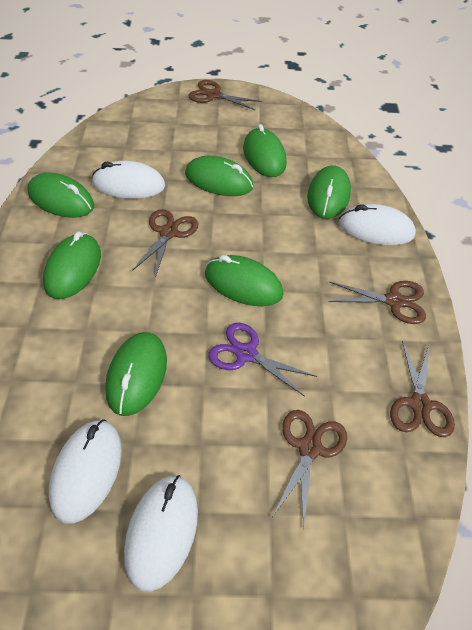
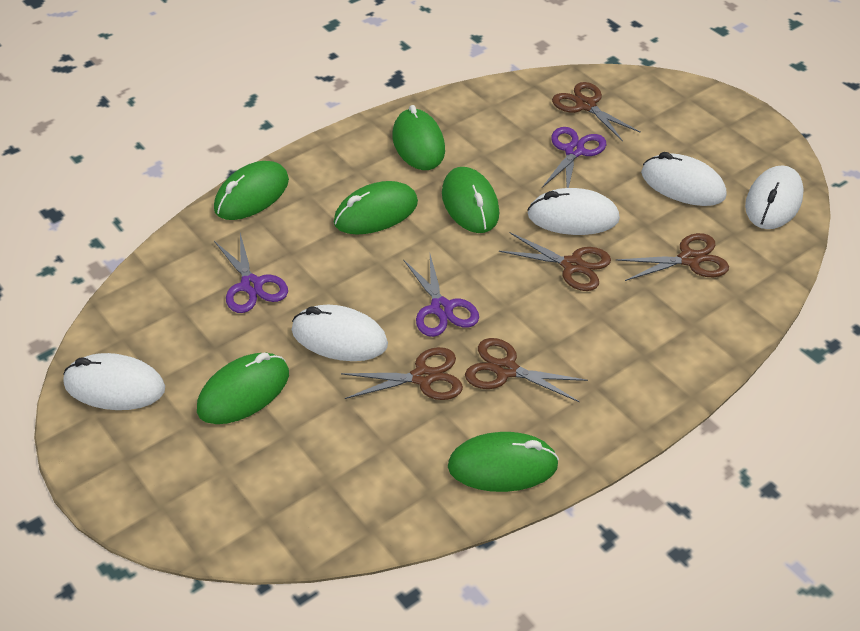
green mouse: [27,173,94,218] [43,232,101,299] [105,332,167,416] [185,156,253,196] [205,255,283,306] [243,124,287,177] [307,165,351,219] = 7 -> [197,353,289,424] [214,161,289,220] [334,181,418,234] [393,105,445,170] [442,167,499,233] [448,432,559,492] = 6
purple scissors: [208,323,317,397] = 1 -> [214,233,288,313] [403,254,479,337] [542,127,606,188] = 3
white mouse: [49,419,122,524] [92,161,165,199] [124,475,198,592] [339,204,416,245] = 4 -> [63,353,165,410] [292,305,388,361] [527,188,620,235] [641,152,726,206] [745,165,804,229] = 5

